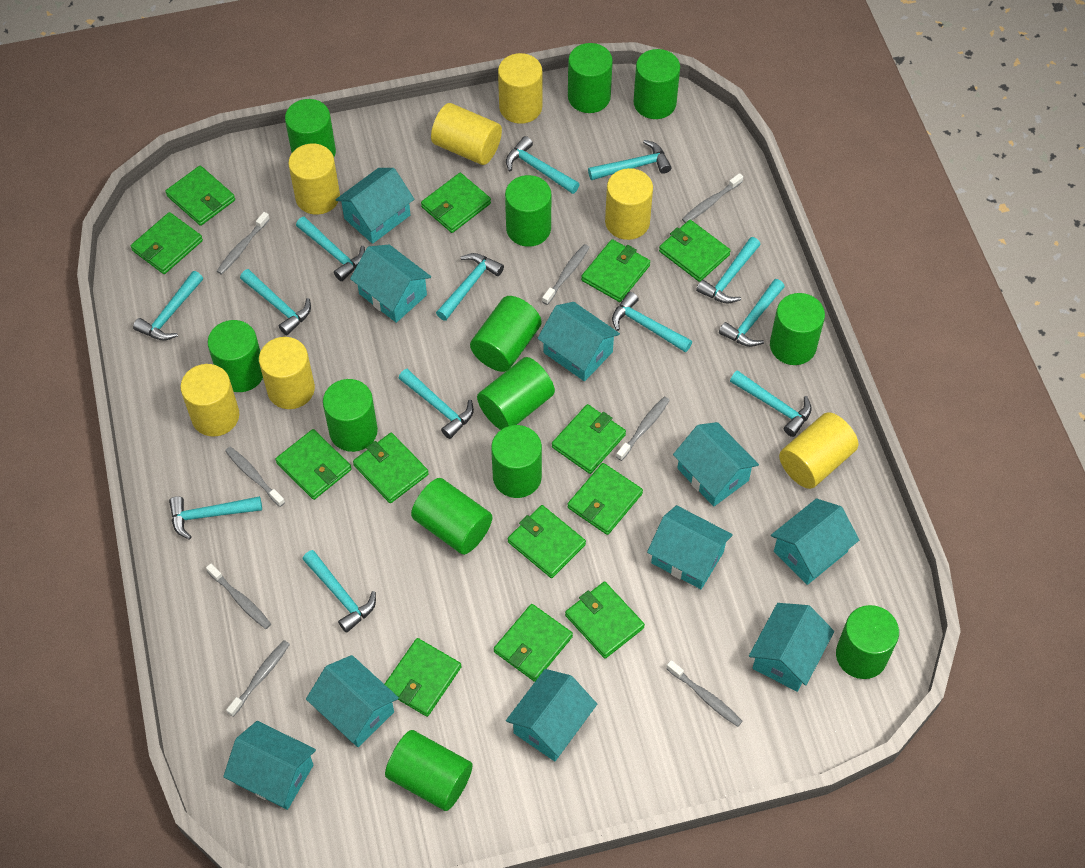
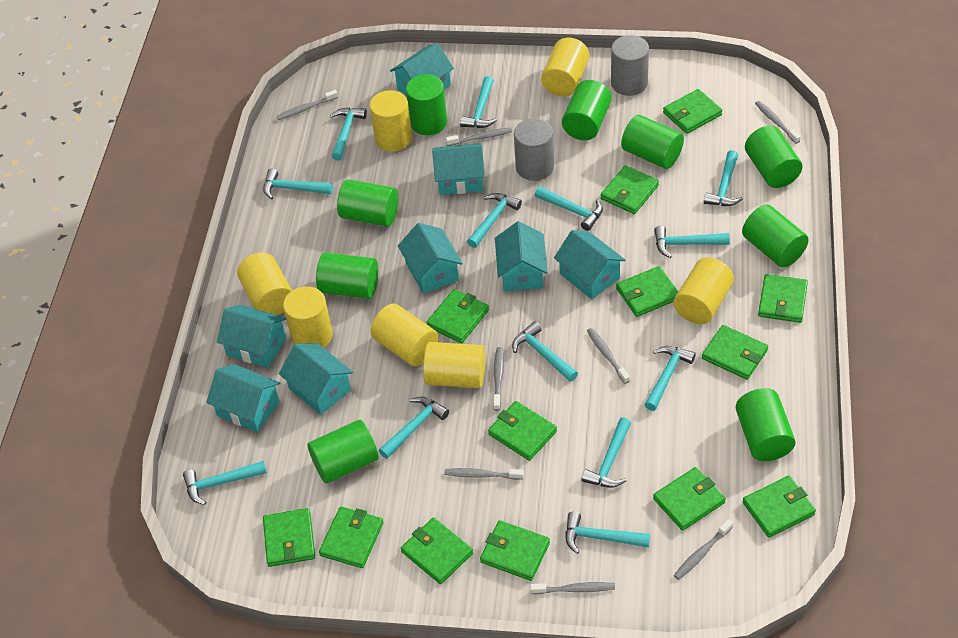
green cylinder: [208,320,263,392] [285,99,336,157] [323,379,378,452] [385,730,473,811] [411,478,492,555] [470,296,541,372] [477,357,555,430] [491,425,542,498] [505,175,551,247] [568,43,613,113] [633,49,680,119] [770,293,825,365] [836,605,899,679] = 13 -> [308,420,379,483] [316,252,378,299] [337,179,398,227] [406,74,447,135] [562,80,612,140] [621,115,684,169] [736,388,796,461] [742,205,809,268] [745,126,802,188] = 9
grey cylinder: none = 0 -> [514,118,554,181] [611,35,649,96] = 2
turquoise house: [223,721,316,810] [306,655,399,747] [335,168,414,244] [350,245,431,323] [506,669,597,761] [537,302,620,381] [647,505,733,589] [673,422,759,506] [749,603,834,692] [771,498,859,585] = 10 -> [206,364,280,433] [217,305,286,368] [279,343,353,415] [390,43,454,95] [398,223,463,294] [432,143,485,195] [495,221,548,291] [554,230,626,299] = 8

